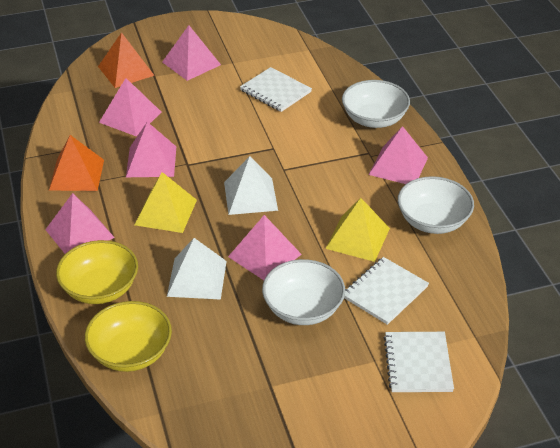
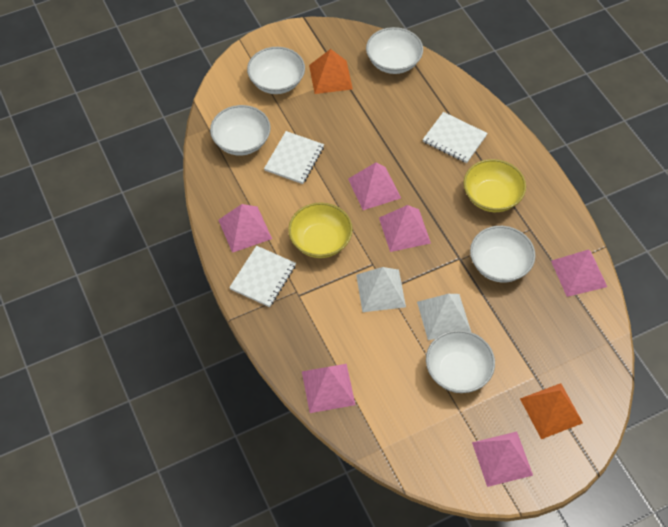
white bowl: [262,259,345,325] [342,80,410,128] [398,176,474,234] = 3 -> [210,105,271,156] [247,47,305,94] [366,27,423,74] [426,330,495,393] [470,226,536,283] = 5
yellow pyramid: [135,172,197,233] [325,198,390,262] = 2 -> none = 0

